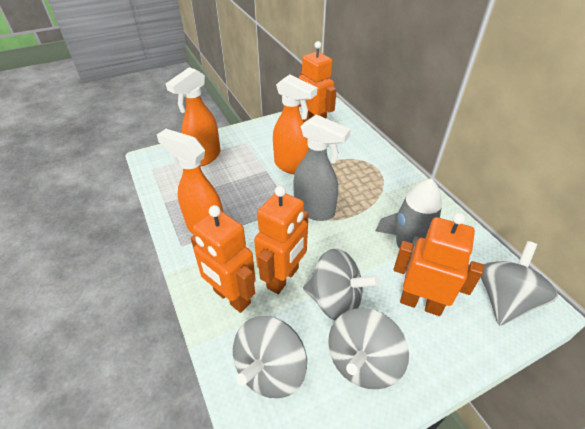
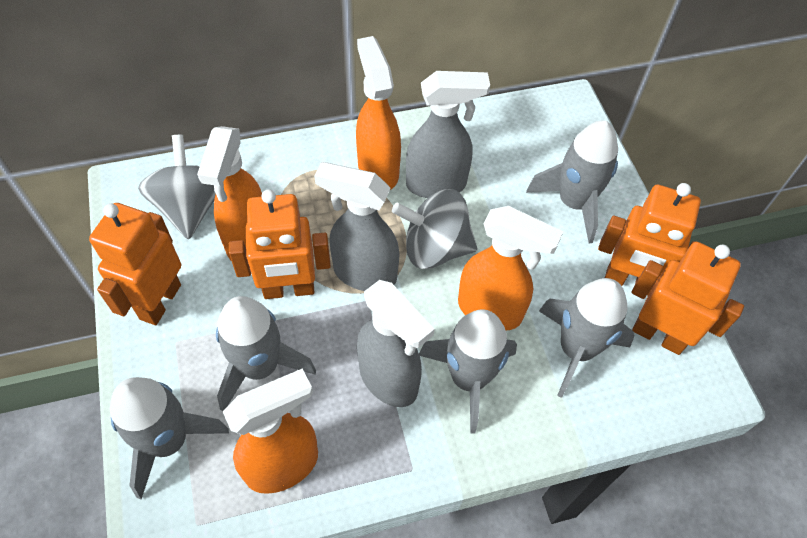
grey rocket: [376,179,442,276] = 1 -> [110,377,229,499] [216,296,316,411] [419,309,517,434] [526,121,618,244] [539,278,635,398] = 5
grey spinning top: [233,316,307,398] [303,249,380,320] [328,308,409,389] [481,241,558,325] = 4 -> [138,135,216,240] [392,189,477,269] = 2
grey spray bottle: [294,114,351,221] = 1 -> [314,162,399,291] [357,280,435,407] [406,71,490,198] = 3
orange spray bottle: [157,129,223,234] [166,67,221,167] [273,75,317,174] = 3 -> [197,126,262,260] [223,369,318,494] [356,36,401,190] [458,206,563,330] = 4

